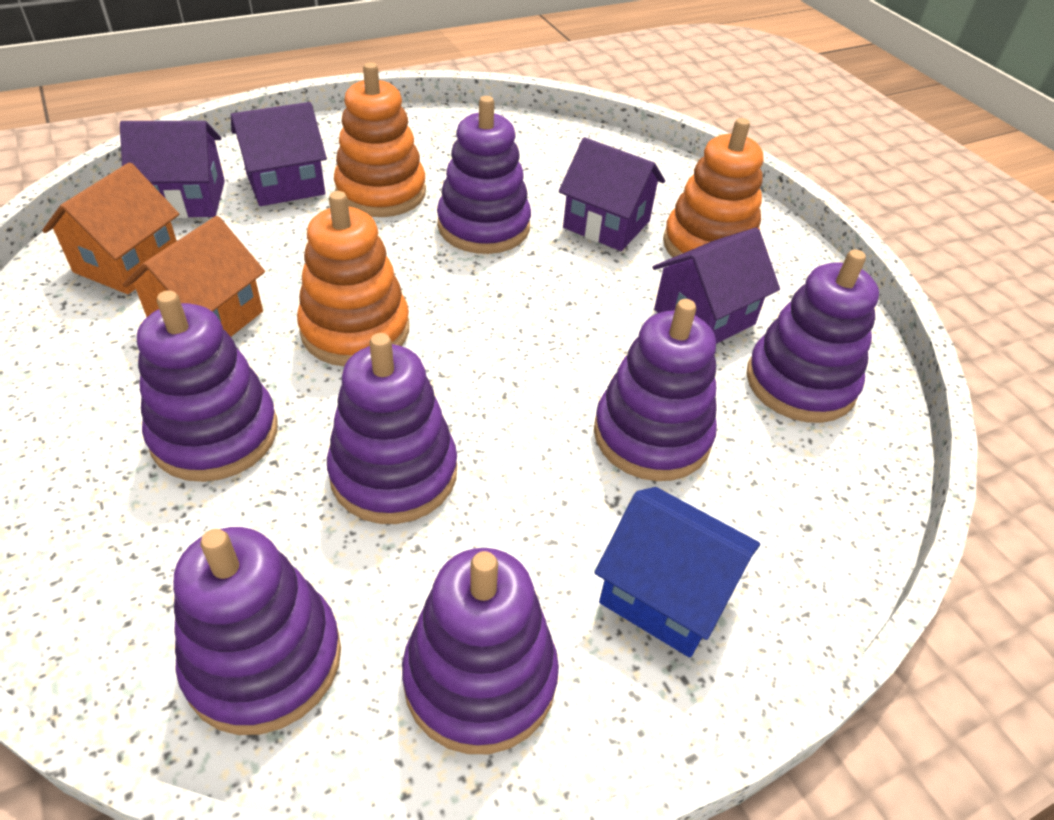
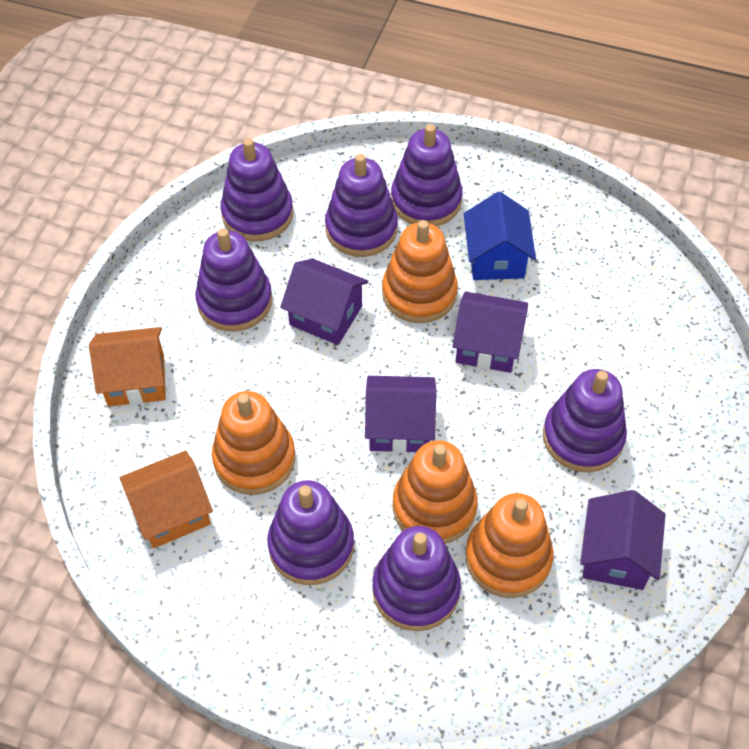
orange stacking toy: [297,191,409,366] [334,62,426,217] [663,118,763,257] = 3 -> [212,391,295,495] [382,220,458,323] [393,440,478,544] [465,493,553,598] = 4

